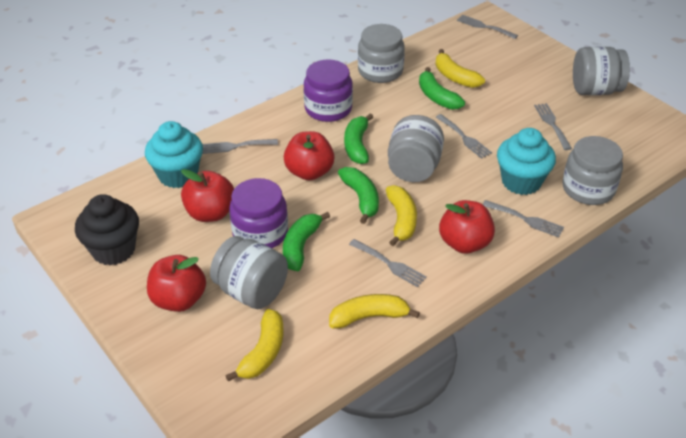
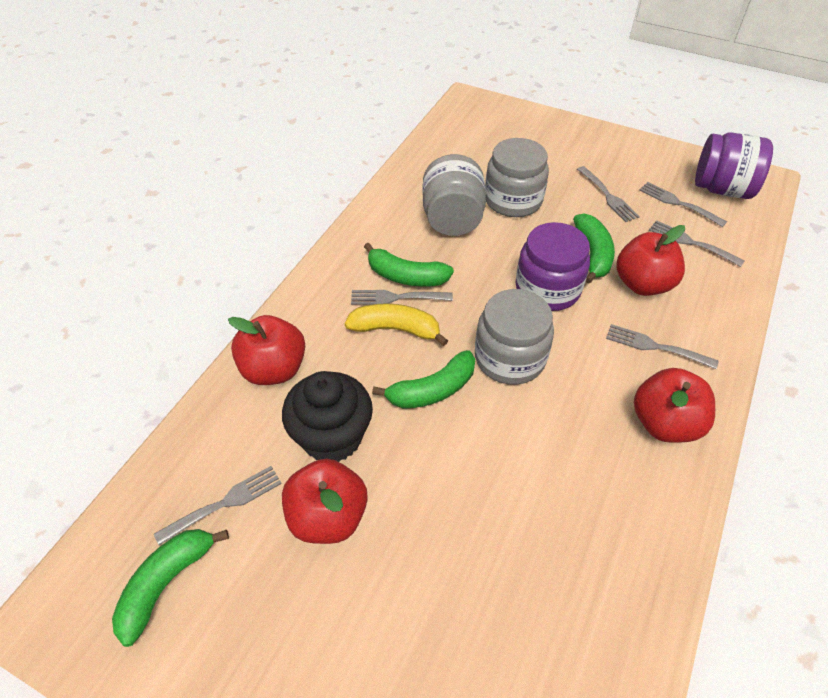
grey jar: [210,236,288,309] [358,24,405,83] [388,115,444,182] [562,136,623,205] [573,47,630,95] = 5 -> [423,154,486,236] [475,289,554,385] [485,138,549,217] = 3
turquoise cupcake: [145,121,203,188] [497,128,556,195] = 2 -> none = 0
yellow banana: [225,309,284,382] [329,294,420,329] [386,185,417,246] [435,49,485,88] = 4 -> [345,303,448,346] = 1

